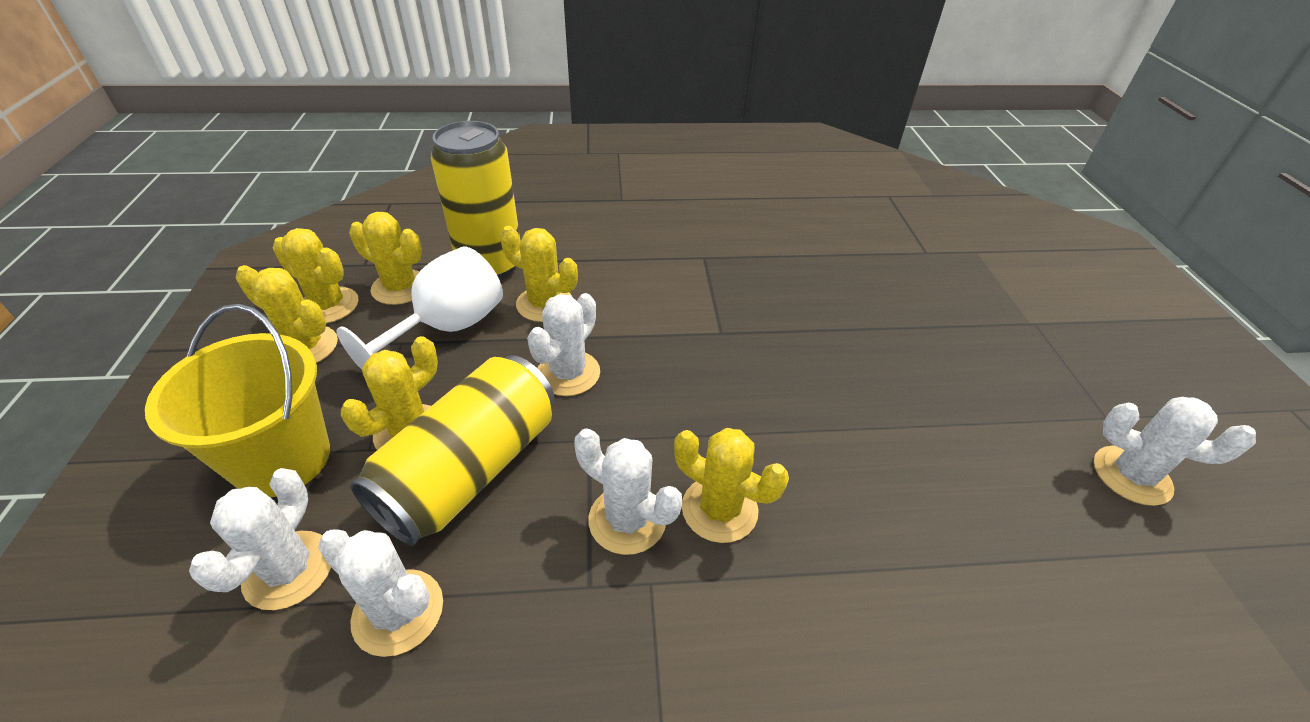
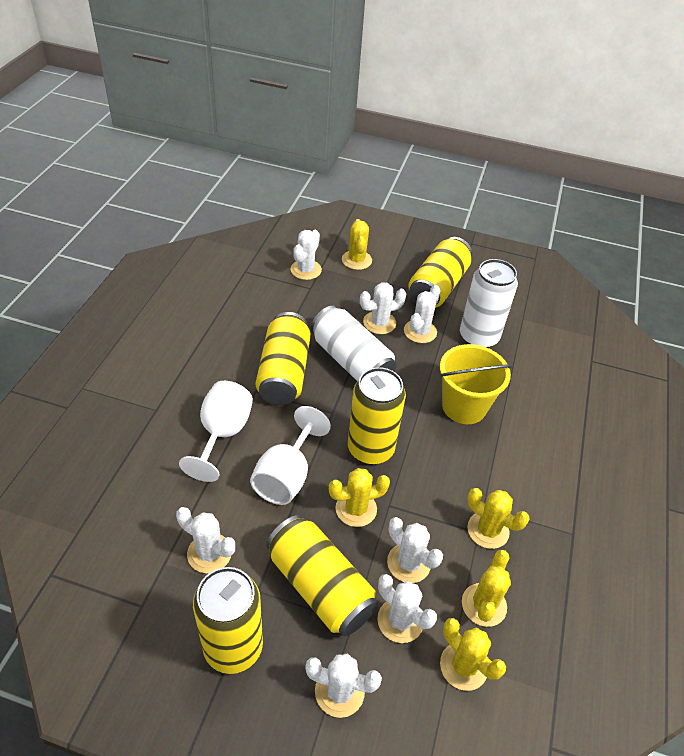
white cactus: [189,468,331,610] [318,529,443,657] [527,293,600,396] [574,428,682,555] [1094,397,1256,506] = 5 -> [176,507,235,573] [290,230,322,280] [305,653,382,718] [360,282,406,334] [377,574,437,643] [387,517,443,583] [404,285,441,343] = 7
white can: none = 0 -> [311,306,397,381] [460,259,518,348] = 2
white goblet: [336,247,503,370] = 1 -> [179,381,253,482] [250,406,331,505] = 2
yellow cactus: [236,265,338,363] [273,228,359,324] [341,336,438,450] [349,212,422,305] [500,226,578,322] [674,428,789,543] = 6 -> [329,468,390,527] [342,219,372,270] [440,618,506,691] [462,550,511,627] [467,488,530,549] = 5
yellow can: [350,355,555,546] [431,121,520,279] = 2 -> [193,567,263,674] [256,312,311,405] [266,515,378,636] [348,367,406,465] [408,237,472,308] = 5

